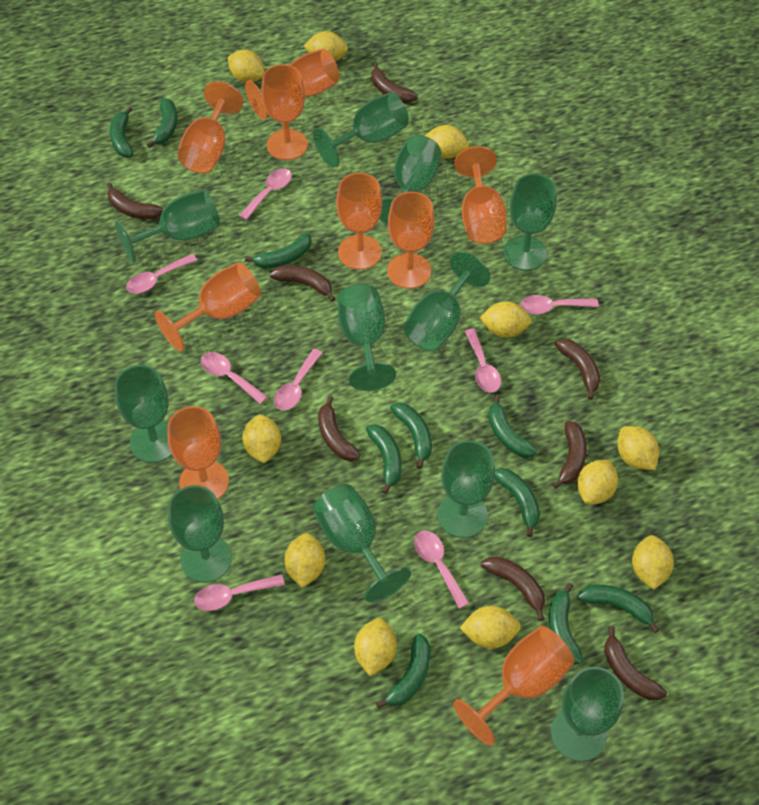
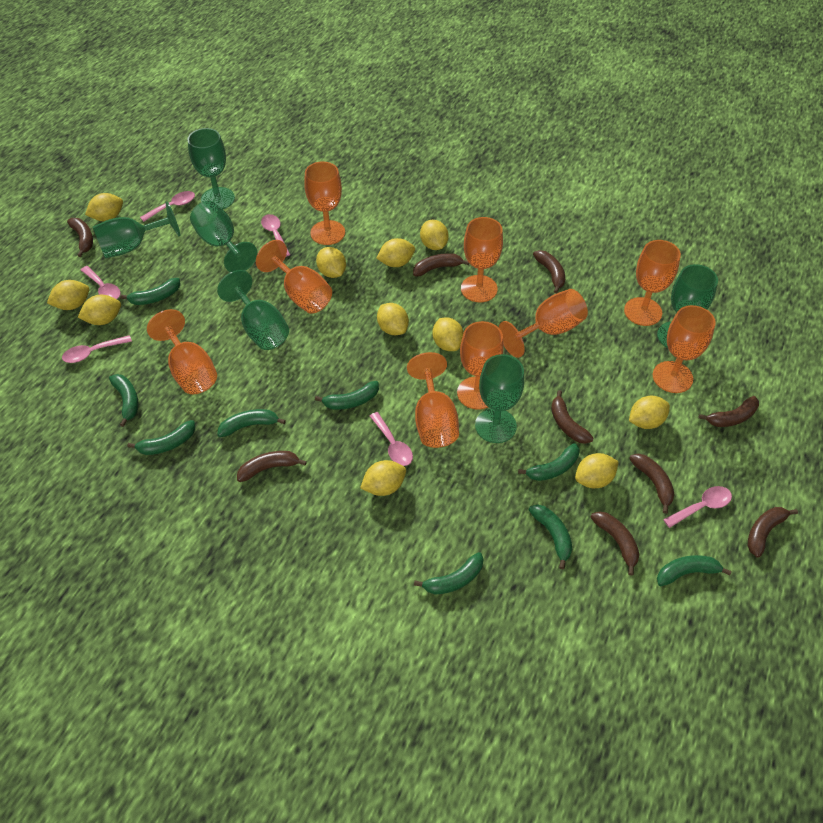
brown banana: [107,183,163,219] [270,265,335,301] [318,396,360,461] [371,63,418,103] [481,556,545,621] [553,421,587,489] [555,338,601,400] [604,626,667,700] = 8 -> [67,218,93,257] [237,451,307,482] [413,253,469,276] [533,250,565,293] [551,390,594,444] [590,511,639,576] [629,454,675,514] [698,396,759,427] [747,507,798,558] = 9
green banana: [110,107,133,157] [147,98,177,148] [245,233,312,269] [366,425,401,494] [376,634,430,709] [390,403,432,469] [488,395,538,458] [495,468,540,537] [549,583,584,664] [577,584,659,633] = 10 -> [109,374,138,427] [120,278,180,305] [127,420,195,455] [217,409,286,437] [315,381,379,410] [414,552,484,595] [518,443,579,481] [529,504,572,569] [657,555,732,586] = 9
green goblet: [115,189,220,263] [115,365,172,463] [168,485,232,583] [313,92,409,168] [313,484,411,602] [337,284,396,391] [379,135,441,226] [403,252,491,351] [438,440,495,538] [503,174,557,271] [551,667,624,761] = 11 -> [93,202,180,258] [187,128,235,209] [190,201,257,272] [217,270,289,350] [475,354,524,443] [657,264,718,348] = 6
pink spoon: [126,254,198,294] [194,574,285,611] [200,352,267,404] [239,168,292,220] [274,349,322,411] [414,530,469,609] [465,329,501,393] [520,295,599,314] = 8 -> [62,335,132,363] [81,266,121,299] [140,191,195,222] [261,214,290,257] [370,412,413,466] [663,486,732,528] = 6

